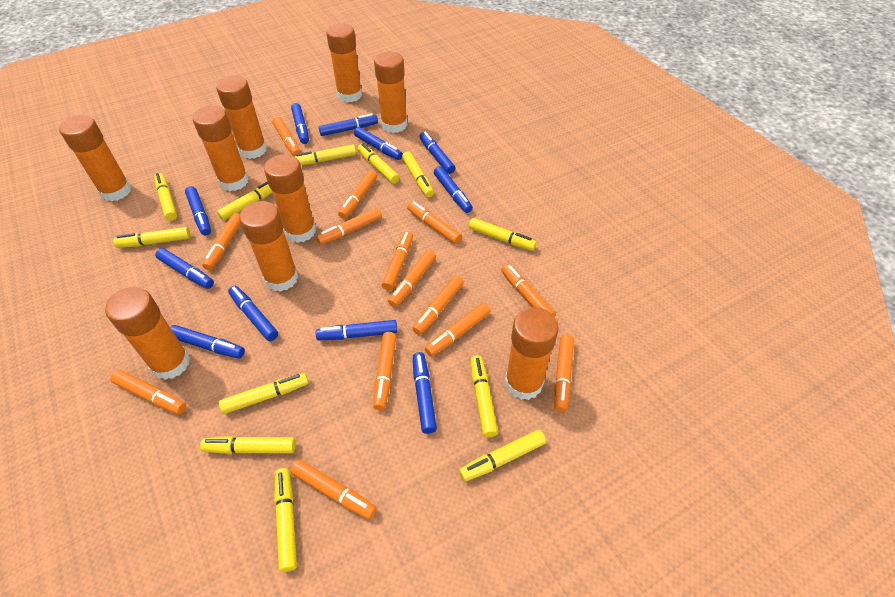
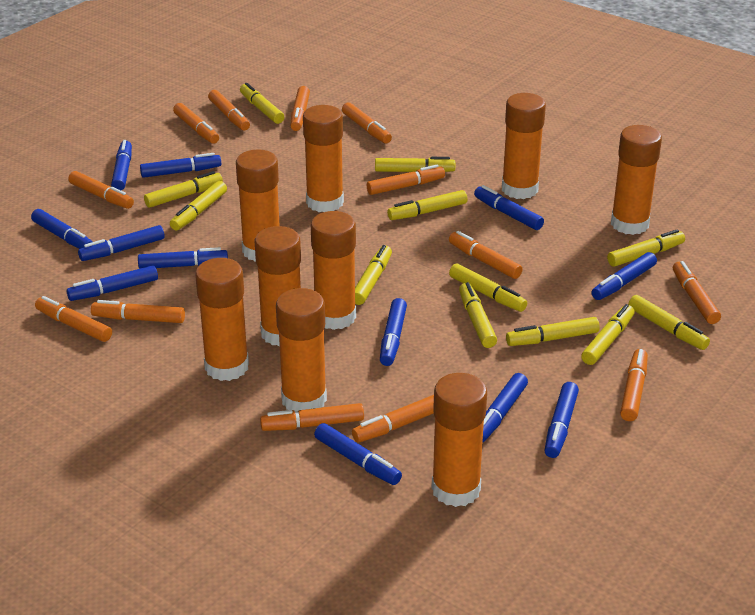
blue marker: [155,248,214,289] [170,325,245,358] [185,186,211,236] [228,286,278,341] [291,103,309,144] [316,320,397,340] [319,114,378,136] [354,127,403,160] [413,352,437,434] [419,132,455,174] [434,166,473,213] = 11 -> [31,209,93,249] [67,265,158,301] [78,225,164,261] [111,140,132,191] [138,247,228,269] [140,153,221,178] [314,423,402,485] [380,298,407,366] [474,185,544,230] [482,373,528,443] [544,382,579,458] [592,252,657,300] = 12
orange marker: [110,370,186,414] [202,213,241,270] [272,117,301,157] [290,460,377,520] [316,208,382,245] [338,170,378,219] [373,332,396,410] [382,231,413,291] [388,250,436,307] [407,201,462,244] [412,275,464,335] [425,303,491,356] [501,264,556,317] [554,335,574,412] = 14 -> [35,296,112,342] [68,171,134,209] [91,300,185,323] [173,103,219,144] [208,90,250,131] [260,403,364,431] [290,86,310,131] [342,102,392,144] [352,395,434,442] [367,164,445,195] [449,231,523,279] [620,349,648,421] [673,261,721,324] = 13

